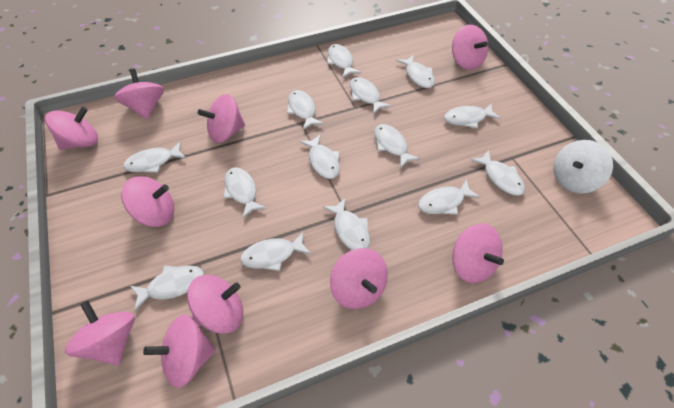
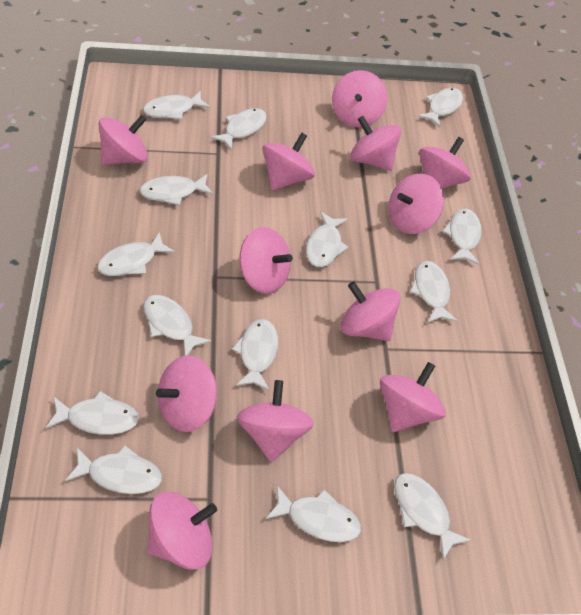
pink spinning top: [45,107,98,150] [65,300,135,365] [114,69,164,120] [121,176,174,227] [143,314,216,388] [187,275,243,334] [198,94,245,143] [330,248,388,309] [452,25,488,70] [452,223,504,283] = 10 -> [98,115,148,165] [147,492,217,570] [156,355,217,432] [237,380,314,462] [239,227,293,294] [262,132,315,191] [332,70,387,127] [340,281,401,341] [350,116,402,171] [380,362,446,432] [389,174,444,234] [419,137,471,189] = 12
white spinning top: [553,140,613,194] = 1 -> none = 0

